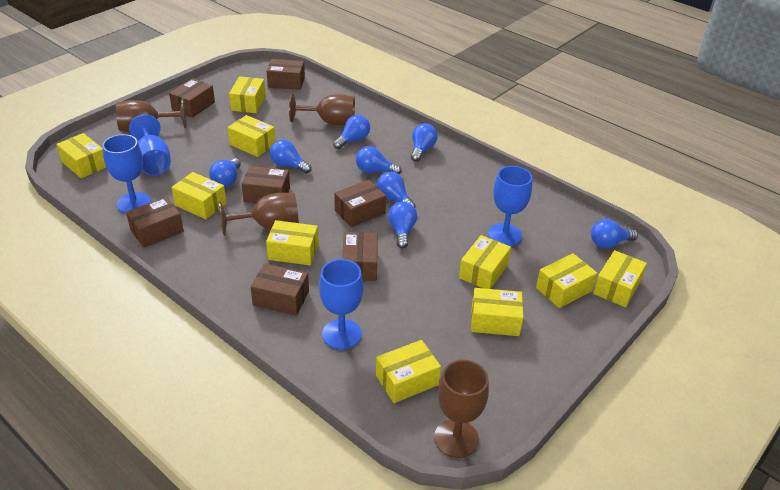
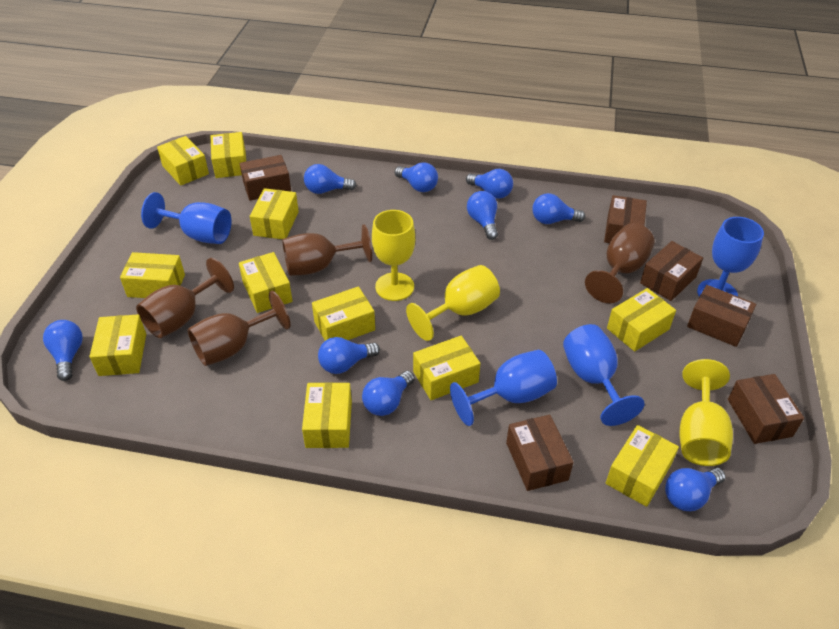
blue light bulb: [209,158,241,187] [270,140,312,174] [333,115,370,149] [356,146,402,174] [377,172,416,208] [388,202,417,249] [411,123,438,162] [591,219,638,248] = 8 -> [43,320,83,381] [304,164,357,194] [318,337,380,374] [362,371,415,416] [395,162,438,192] [466,169,513,199] [467,191,498,240] [532,193,585,224] [665,468,726,511] = 9
brown box: [126,197,184,248] [169,78,215,118] [242,166,290,203] [251,264,309,315] [267,59,305,90] [334,180,386,227] [342,232,378,281] = 7 -> [240,155,291,201] [506,415,574,491] [604,195,647,243] [640,241,703,301] [687,285,756,347] [728,374,804,444] = 6
yellow box: [56,133,106,178] [171,172,226,219] [227,115,276,157] [229,76,266,113] [266,220,319,266] [376,340,441,403] [459,235,511,289] [471,288,523,336] [536,253,597,308] [593,250,647,307] = 10 -> [89,314,146,376] [120,252,185,298] [157,136,209,186] [211,132,246,178] [239,252,293,313] [250,188,299,239] [302,382,352,448] [312,286,375,341] [413,336,480,400] [606,425,679,507] [607,288,676,351] = 11
yellow goblet: none = 0 -> [372,210,415,301] [406,265,500,341] [680,359,733,466] = 3

